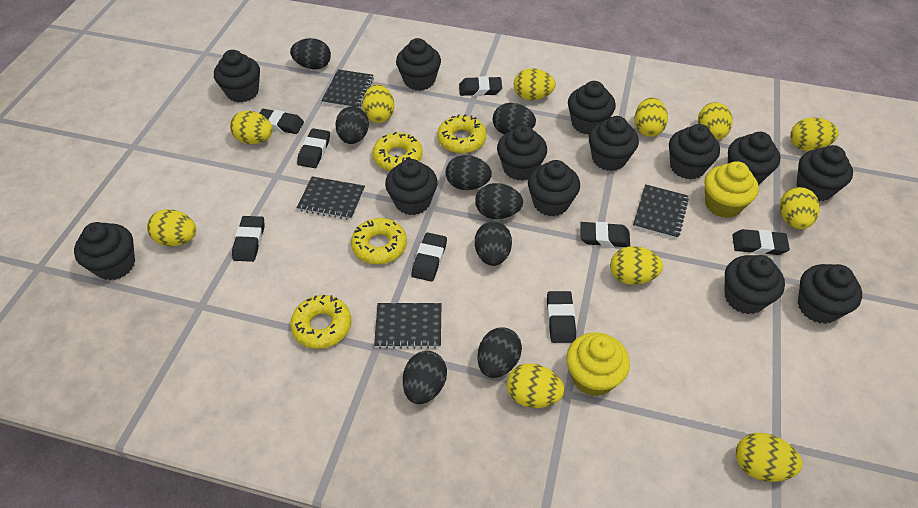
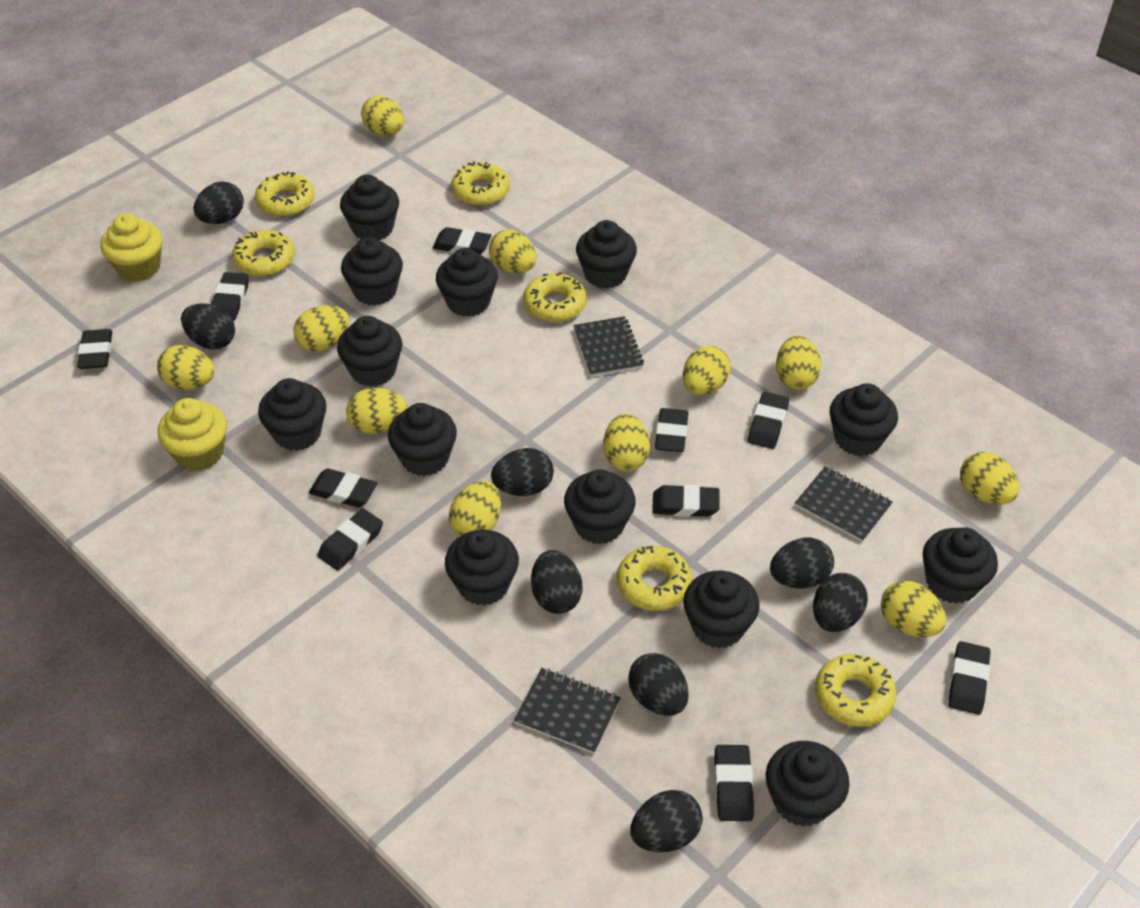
black eraser: [232,216,264,262] [260,109,304,134] [297,128,330,168] [411,232,447,282] [459,76,502,96] [547,291,576,343] [580,222,630,247] [732,229,790,255] = 8 -> [77,329,112,369] [211,272,249,321] [309,468,378,508] [317,508,383,570] [433,227,492,254] [652,485,719,517] [655,408,688,452] [714,745,754,821] [748,392,789,449] [948,641,990,715] = 10
black notebook: [296,176,365,220] [321,69,374,108] [374,303,441,349] [633,184,689,239] = 4 -> [514,668,621,754] [573,316,644,377] [795,466,893,542] = 3
yellow donut: [290,295,351,349] [351,218,407,264] [372,132,423,171] [437,114,486,153] = 4 -> [232,230,295,276] [255,171,315,217] [451,161,510,206] [523,272,587,322] [617,546,692,611] [815,654,896,727] = 6

